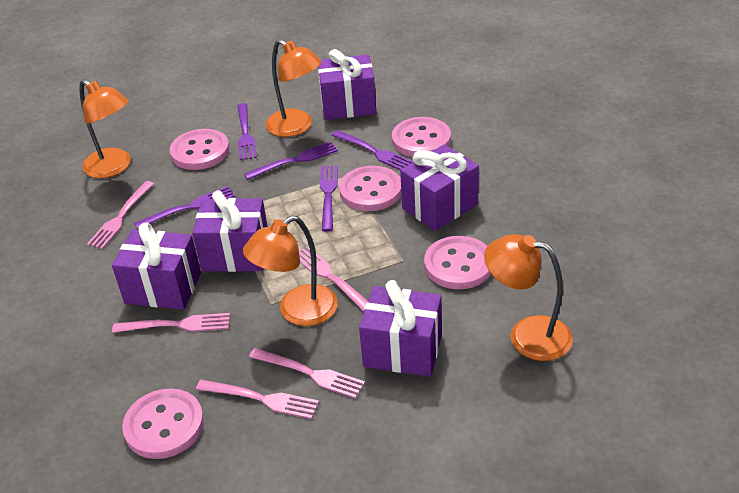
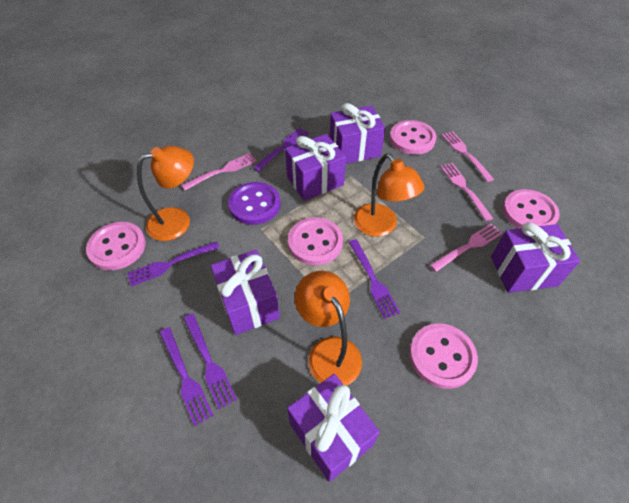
orange lamp: [79,79,131,178] [243,215,338,326] [265,39,322,137] [484,234,573,361] = 4 -> [137,146,194,241] [295,271,362,386] [354,153,424,237] = 3
pink fork: [87,181,154,249] [112,313,230,333] [196,380,319,419] [249,348,365,399] [299,246,368,312] = 5 -> [181,153,257,190] [430,223,503,272] [440,163,493,221] [442,131,494,182] = 4
purple button: none = 0 -> [228,182,280,225] = 1

